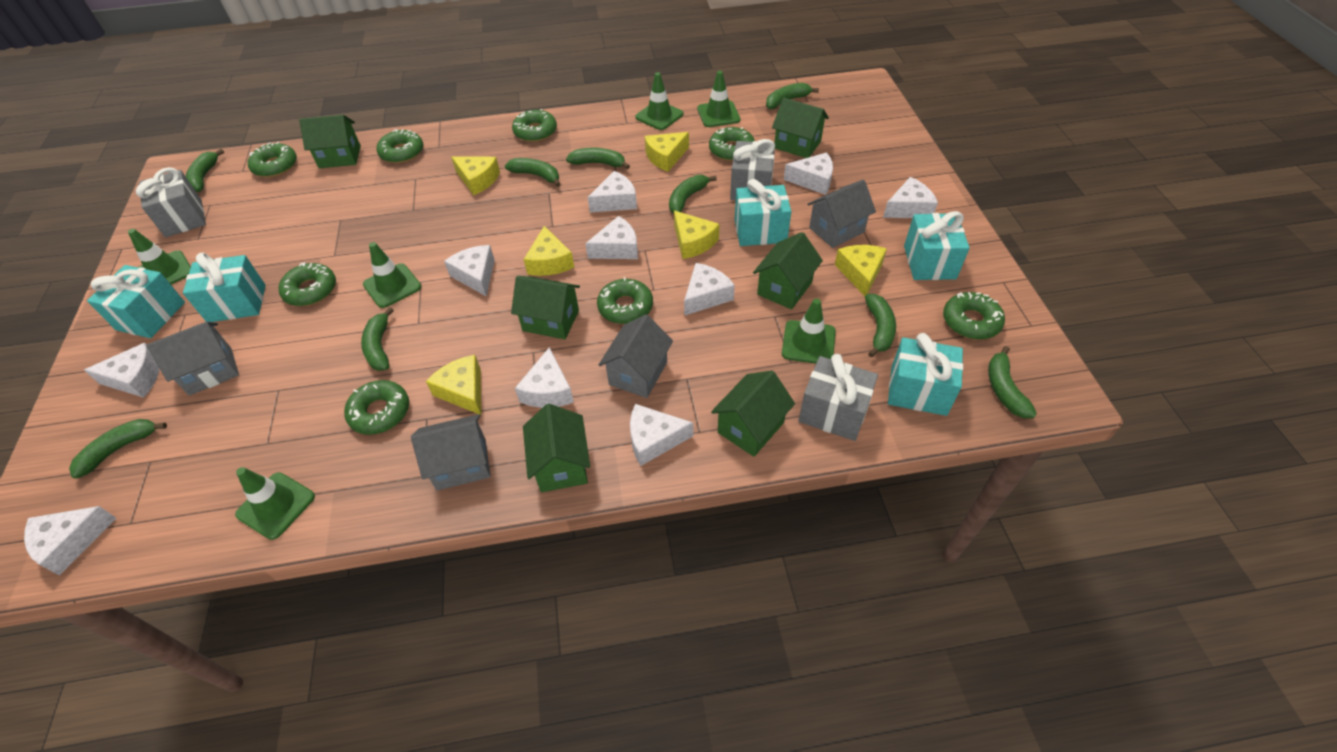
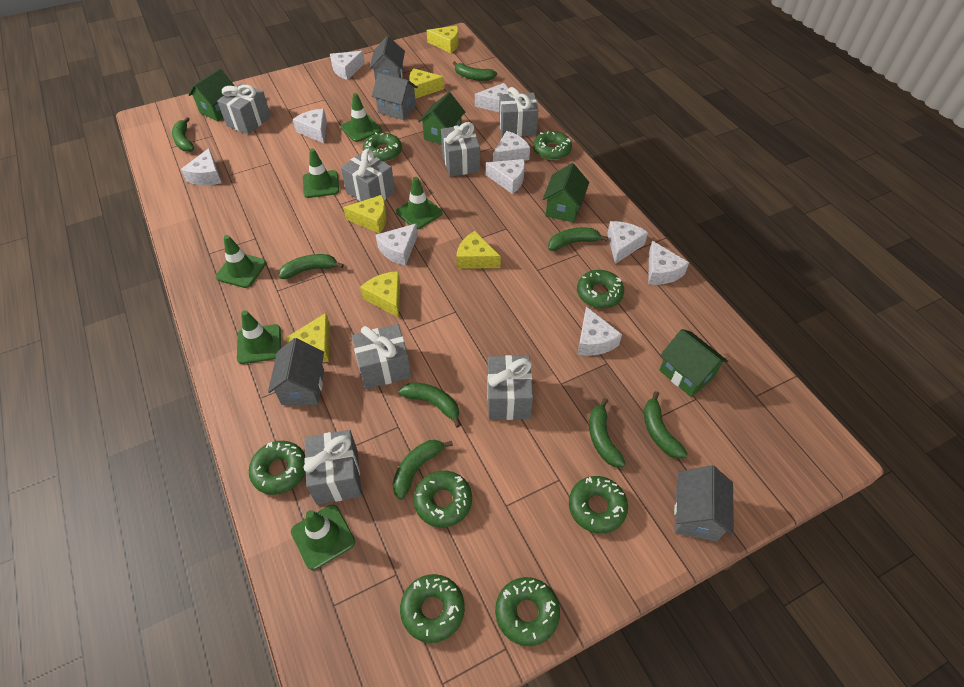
green banana: [69,419,167,479] [186,149,224,192] [361,307,394,371] [505,158,560,187] [566,148,630,169] [669,175,717,214] [766,83,819,109] [865,294,896,357] [988,346,1037,418] = 9 -> [172,117,194,152] [279,254,344,279] [393,440,453,500] [399,383,461,428] [453,61,497,81] [548,228,608,251] [589,398,626,467] [644,391,688,459] = 8
green house: [299,115,361,168] [511,276,580,339] [523,404,590,492] [711,370,795,457] [753,232,823,310] [772,98,829,158] = 6 -> [189,69,235,121] [418,92,465,145] [543,163,589,222] [659,329,728,397] = 4
grey gift: [136,167,206,237] [730,139,775,200] [798,354,878,441] = 3 -> [217,83,271,135] [304,430,362,505] [341,149,395,202] [352,324,411,389] [441,122,480,177] [487,355,533,420] [499,87,538,137] = 7
turquoise gift: [87,265,185,338] [183,252,266,322] [735,179,791,246] [888,333,963,416] [904,211,970,280] = 5 -> none = 0

